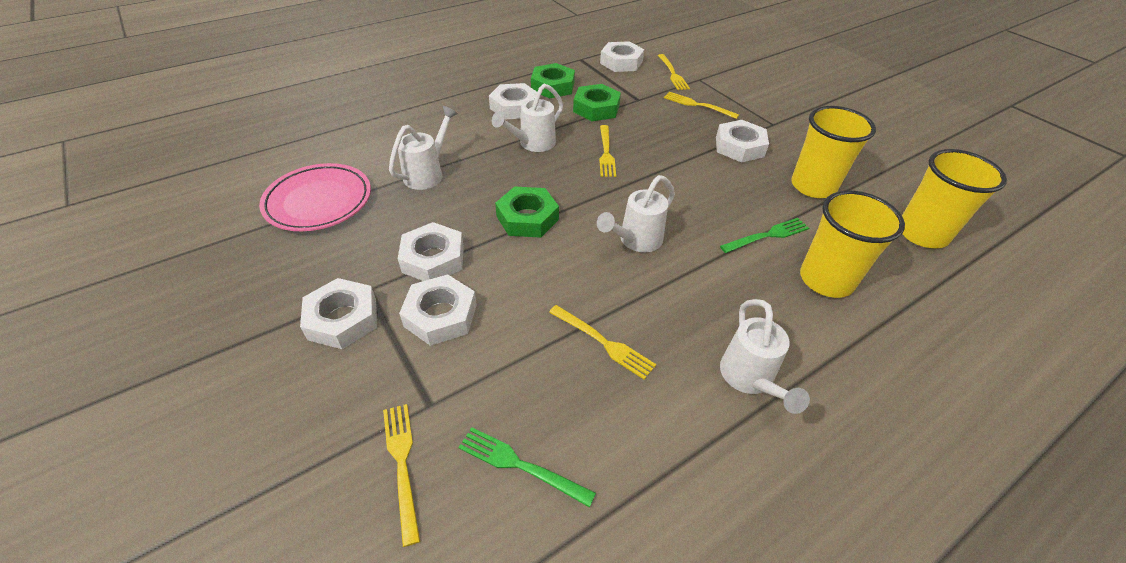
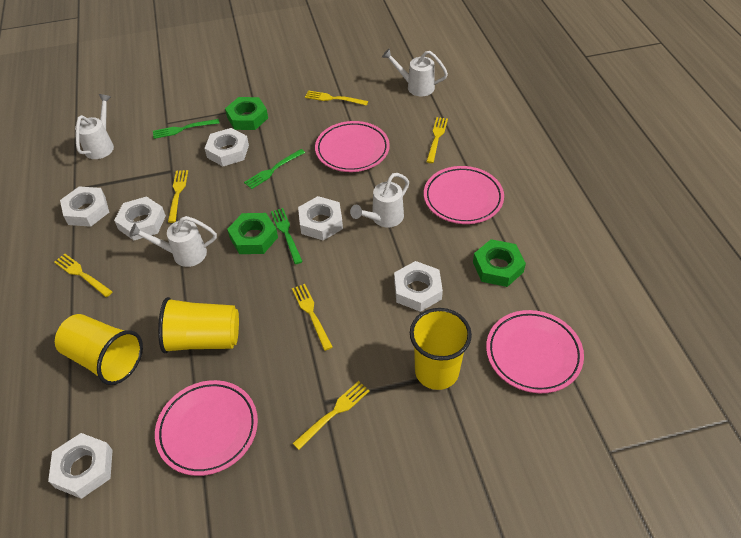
green fork: [458,427,596,508] [720,218,809,253] = 2 -> [153,119,220,139] [244,149,305,189] [271,208,303,264] = 3
pink plate: [259,163,371,231] = 1 -> [155,380,258,476] [315,121,390,172] [424,166,504,224] [486,310,584,393] = 4
yellow fork: [383,404,420,547] [549,305,656,380] [599,125,616,177] [658,54,690,90] [664,92,739,119] = 5 -> [54,254,113,297] [168,170,188,223] [292,284,333,351] [293,381,370,450] [305,90,368,106] [426,117,448,163] = 6

